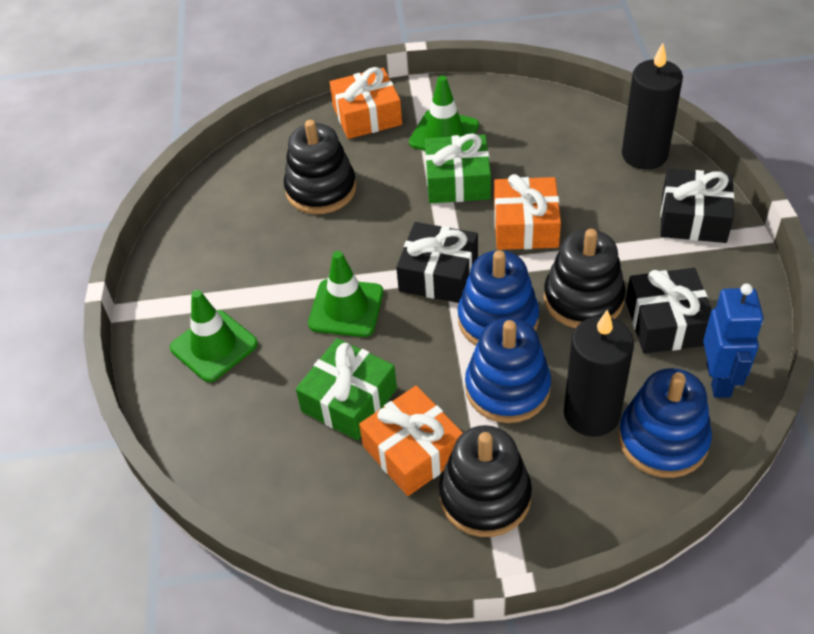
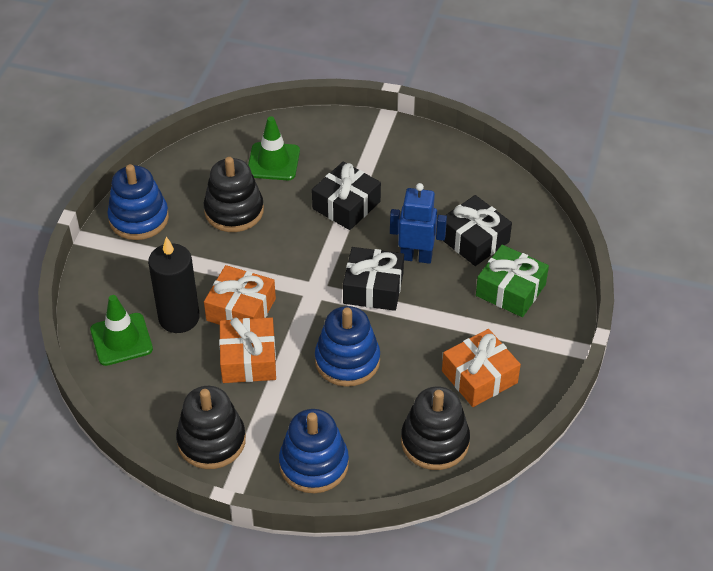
black candle: [564,309,634,437] [622,43,683,170] = 2 -> [148,237,200,333] = 1
green gift: [296,338,397,441] [425,133,491,203] = 2 -> [476,245,549,317] = 1
green traffic cone: [170,290,258,382] [308,251,383,337] [409,76,479,151] = 3 -> [90,295,153,366] [248,116,300,180] = 2

